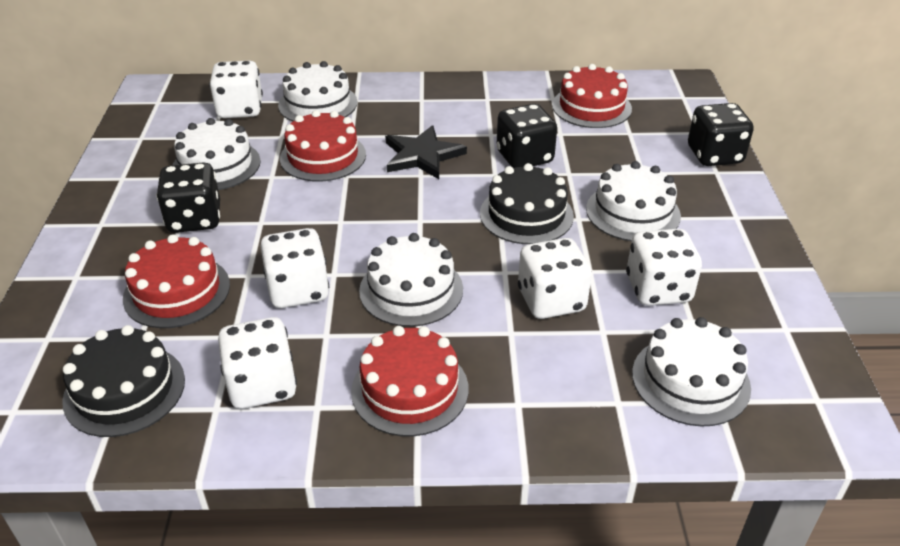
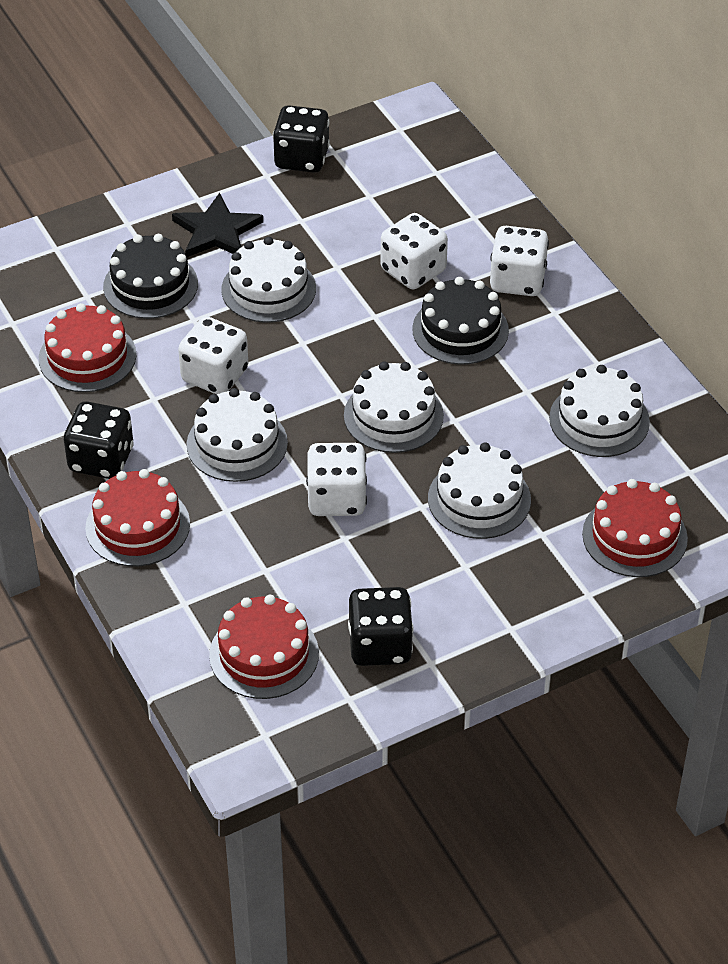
white dice: [209,61,263,118] [218,317,297,409] [260,228,329,308] [518,238,592,319] [626,229,702,306] = 5 -> [178,317,248,395] [306,443,367,516] [381,213,448,289] [490,226,549,296] = 4

